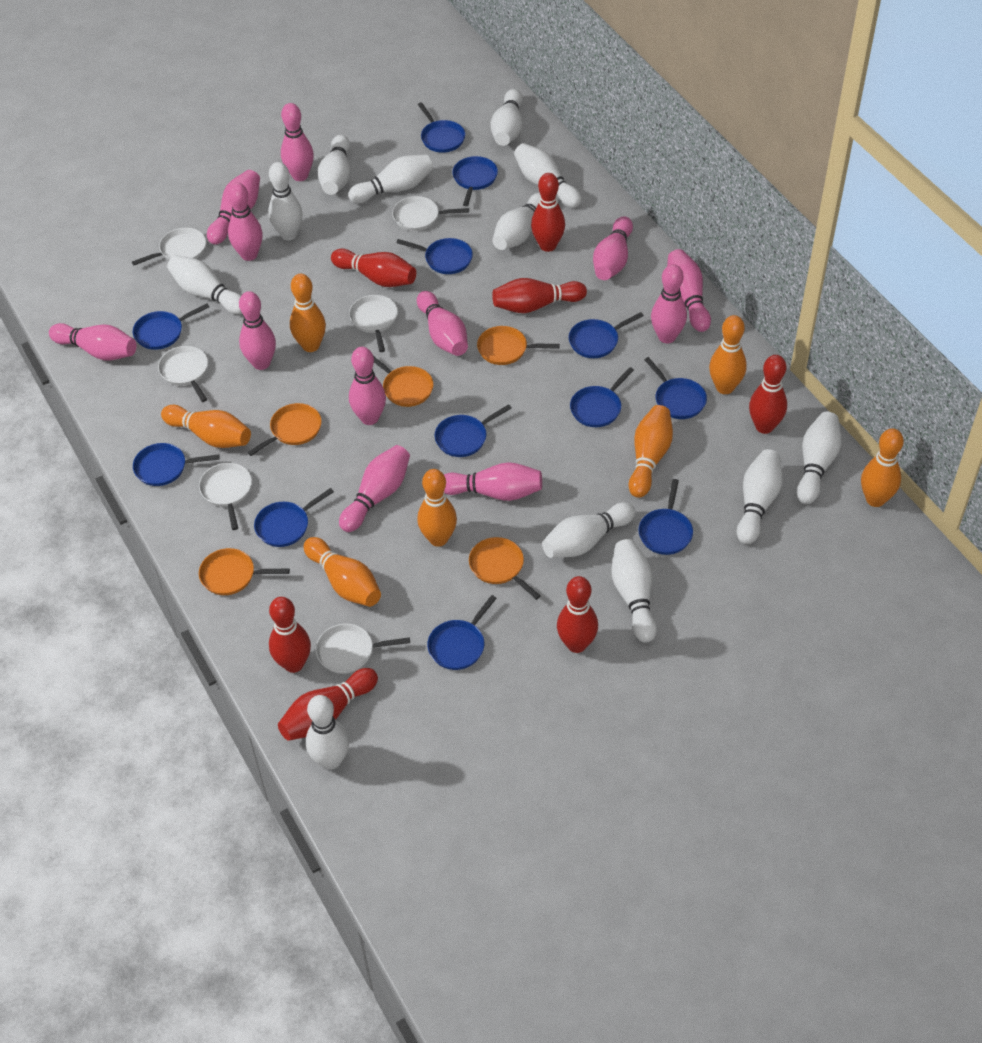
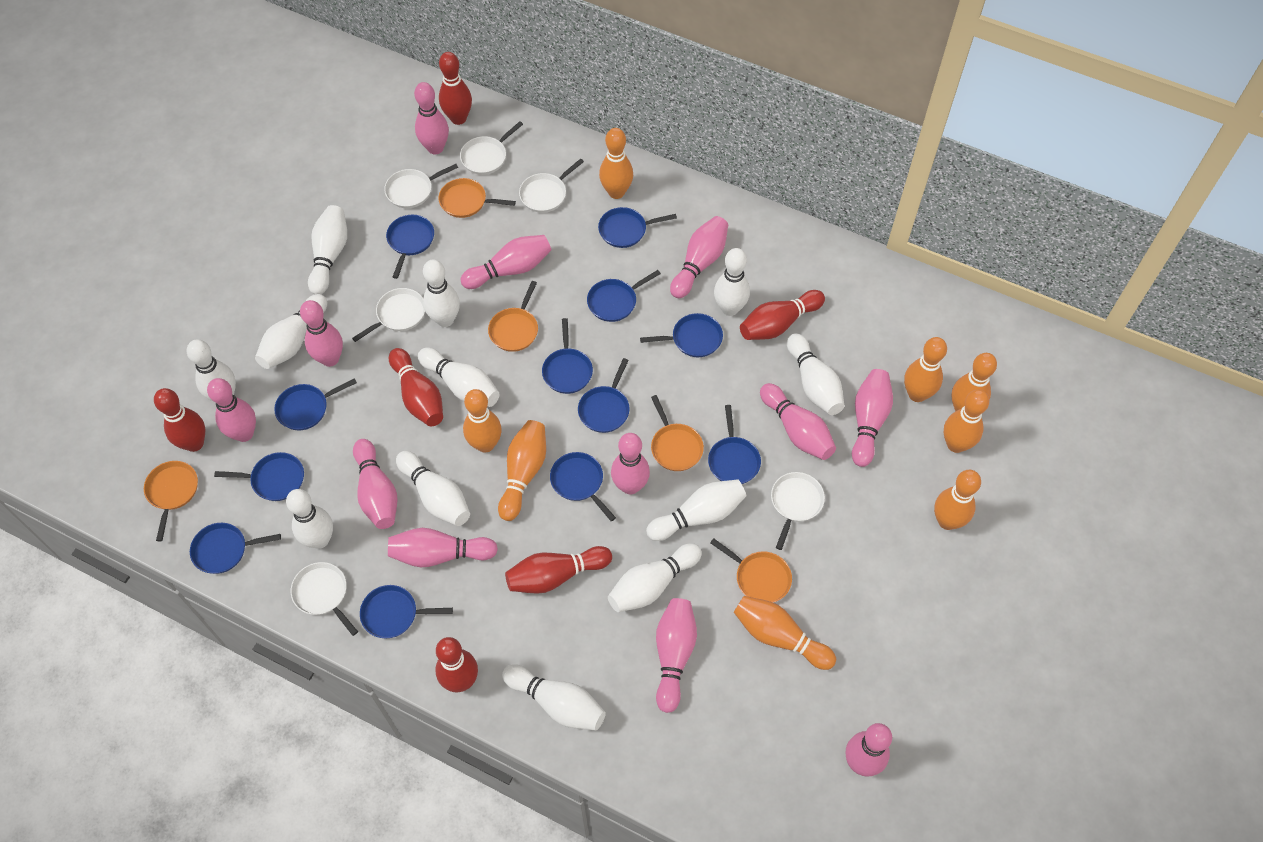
orange bowling pin: [161,405,251,448] [290,274,326,352] [304,537,381,607] [417,469,457,547] [629,405,673,498] [709,315,747,394] [861,428,904,507] = 7 -> [463,389,502,452] [498,420,546,521] [599,128,633,199] [734,596,836,670] [904,337,947,402] [934,470,981,530] [944,389,989,453] [951,353,997,411] = 8
red bowling pin: [269,597,311,673] [278,668,378,741] [331,249,416,287] [492,278,587,313] [531,173,565,252] [557,576,598,653] [749,355,787,434] = 7 -> [154,388,205,452] [389,348,443,426] [435,637,478,692] [439,52,472,125] [505,546,612,594] [740,290,825,340] = 6

